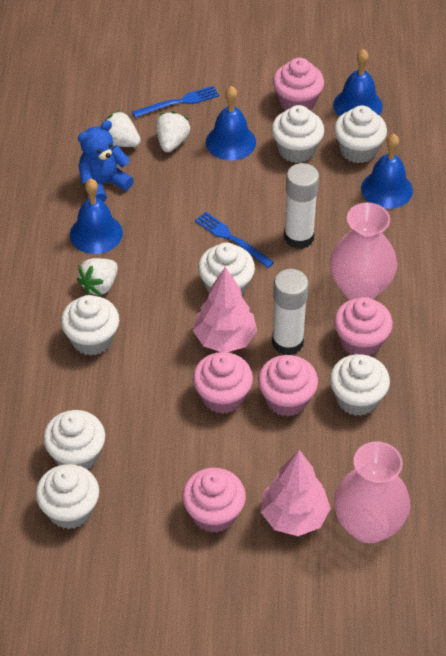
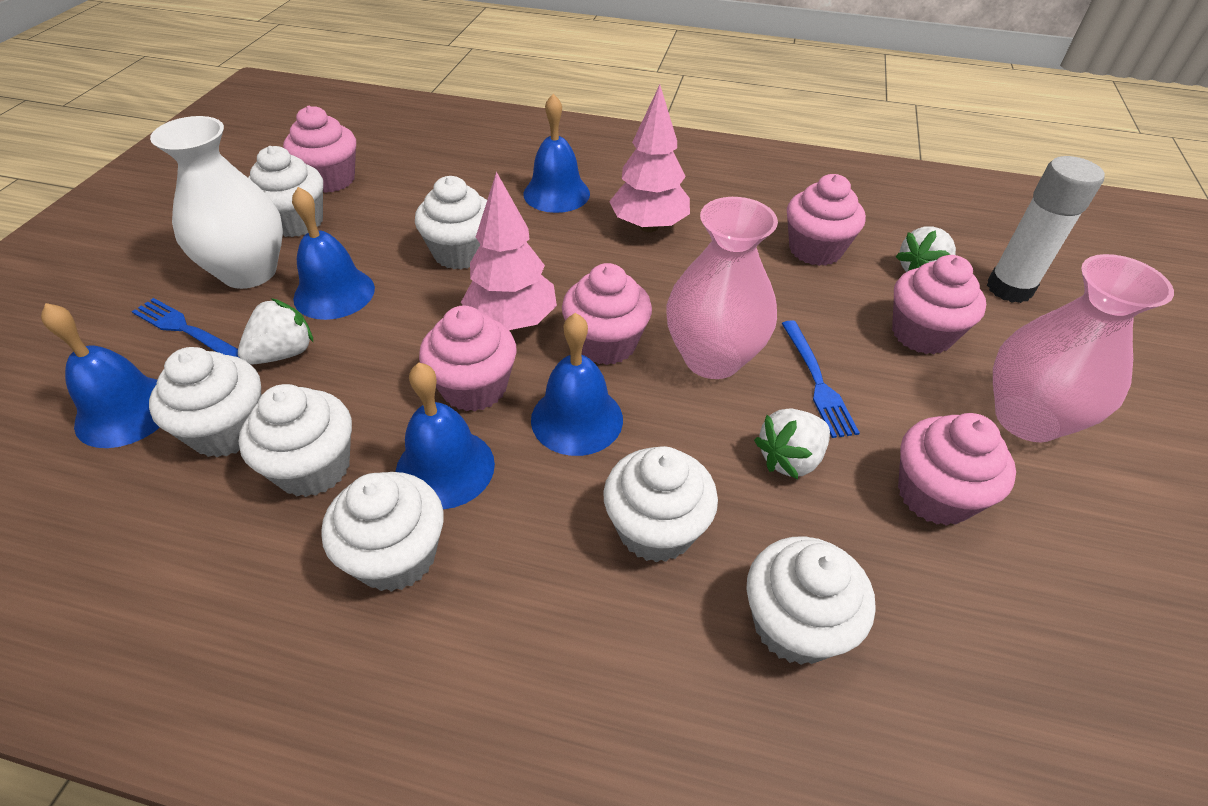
blue bell: [70,179,123,254] [206,86,256,161] [333,49,383,117] [361,134,413,209] = 4 -> [41,303,160,448] [292,187,375,320] [395,363,495,509] [523,94,590,213] [531,313,623,456] = 5
blue teddy bear: [78,120,134,202] = 1 -> none = 0
pink cupcake: [182,468,246,533] [193,352,253,414] [258,355,318,416] [273,58,324,111] [334,297,393,356] = 5 -> [283,106,356,193] [419,306,517,411] [562,263,652,365] [787,174,866,266] [892,255,986,354] [898,413,1016,526] = 6
white glue stick: [272,269,309,355] [284,163,319,249] = 2 -> [987,156,1105,303] = 1
white vase: none = 0 -> [150,116,283,289] = 1

